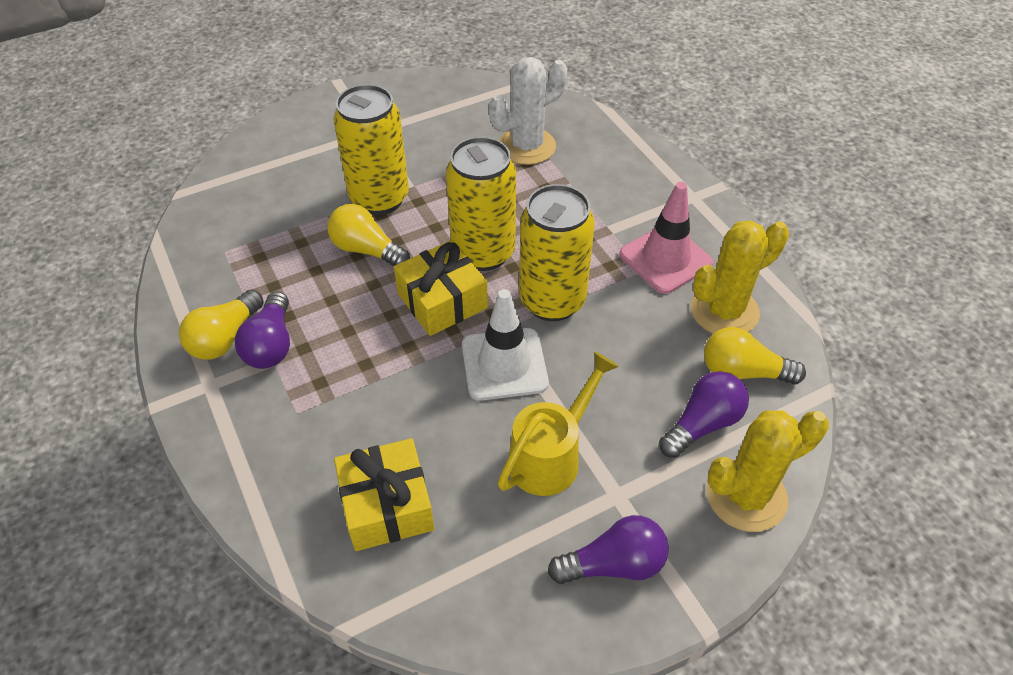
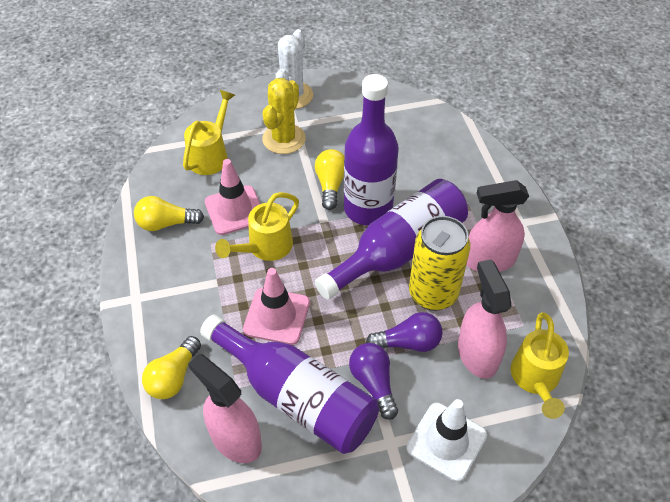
pink spray bottle: none = 0 -> [188,354,262,463] [458,259,512,379] [467,180,529,272] = 3
pink traffic cone: [619,182,713,294] = 1 -> [205,159,260,235] [243,268,310,345] = 2
purple bottle: none = 0 -> [200,315,379,454] [315,179,468,300] [344,74,399,225] = 3
purple light bulb: [235,291,290,369] [548,515,669,584] [659,371,749,458] = 3 -> [349,343,398,420] [366,312,443,352] = 2
yellow cactus: [691,220,789,334] [707,410,829,532] = 2 -> [262,78,306,154] = 1
yellow can: [333,84,409,215] [446,137,516,271] [519,184,595,321] = 3 -> [409,216,470,311] = 1
yellow gift: [334,438,434,551] [394,240,488,336] = 2 -> none = 0
yellow watering can: [498,352,619,496] = 1 -> [183,90,235,175] [215,192,299,261] [511,312,569,419] = 3

